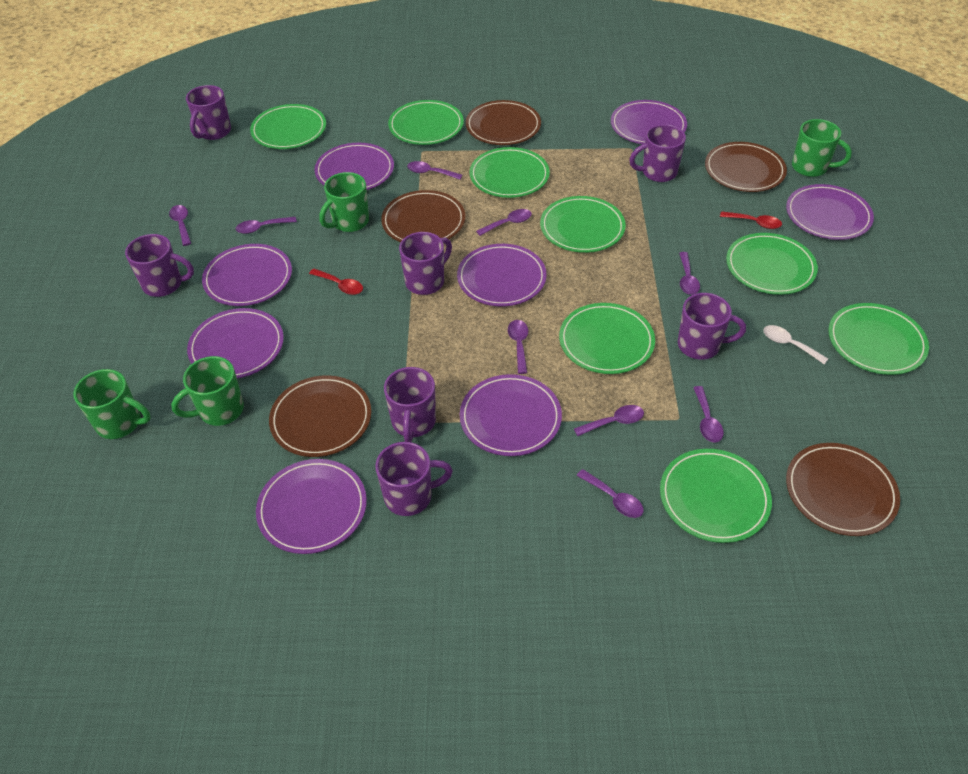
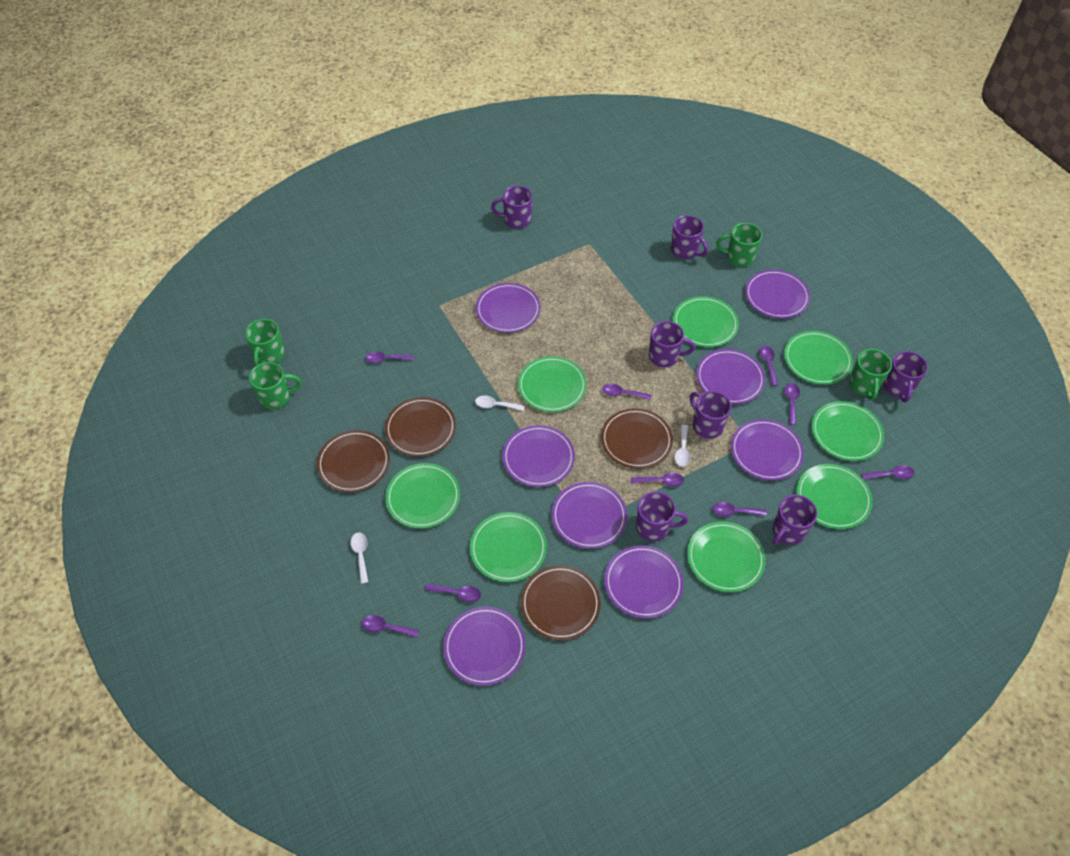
brown plate: [269,375,371,457] [381,190,465,242] [466,100,541,145] [705,142,787,192] [786,443,900,536] = 5 -> [317,430,390,493] [385,397,456,457] [521,565,601,640] [601,408,673,469] = 4
red spoon: [309,269,363,295] [720,211,782,229] = 2 -> none = 0
white spoon: [763,325,828,364] = 1 -> [350,532,368,584] [475,395,525,411] [675,425,691,467] = 3

